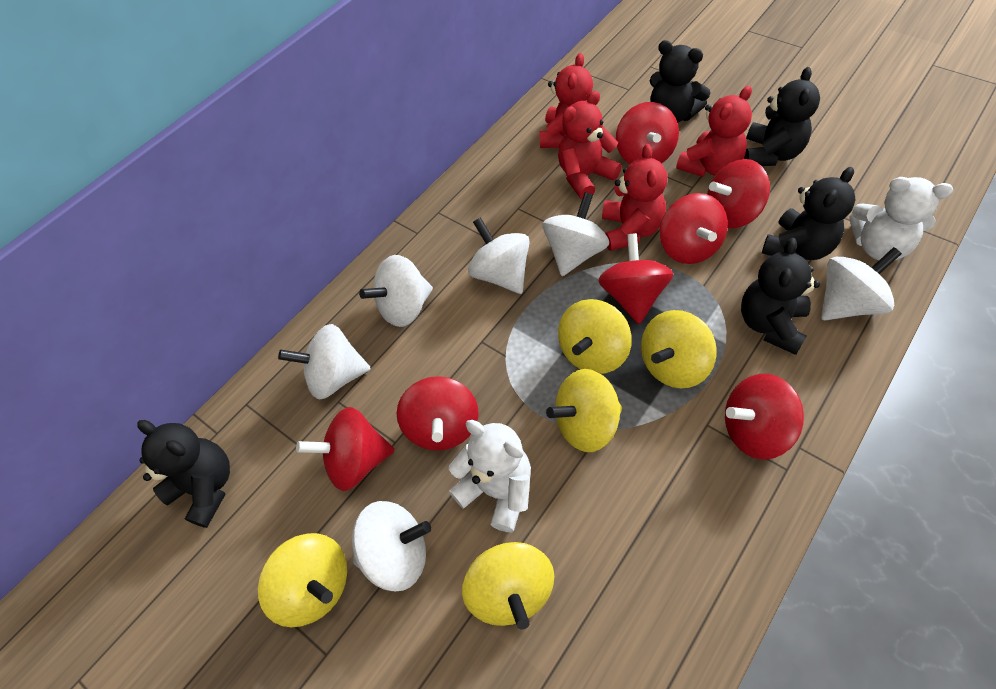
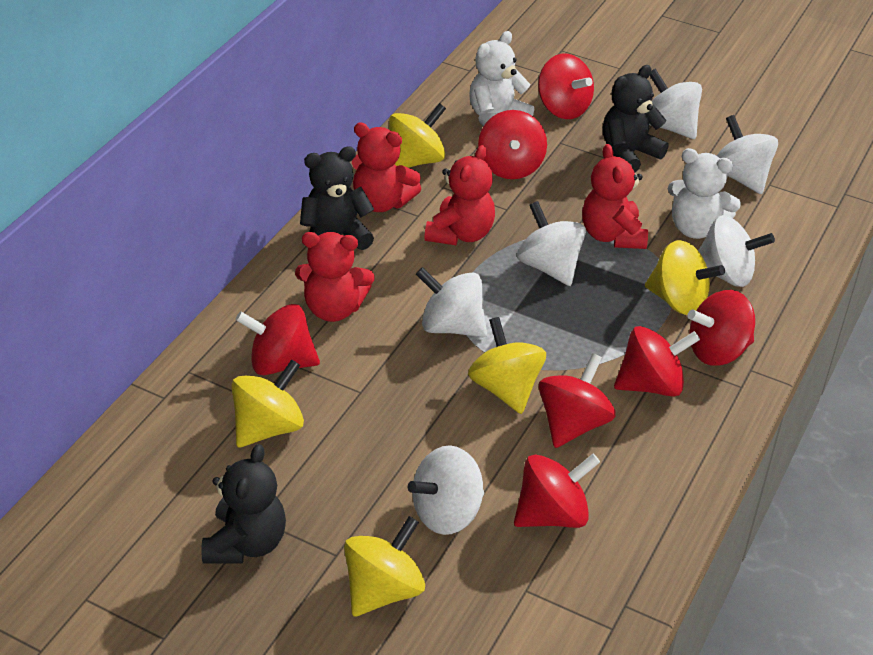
black teddy bear: [137,420,230,528] [650,40,710,123] [741,238,820,355] [744,67,820,166] [762,167,855,260] = 5 -> [202,444,286,564] [300,146,374,250] [603,65,669,173] = 3

